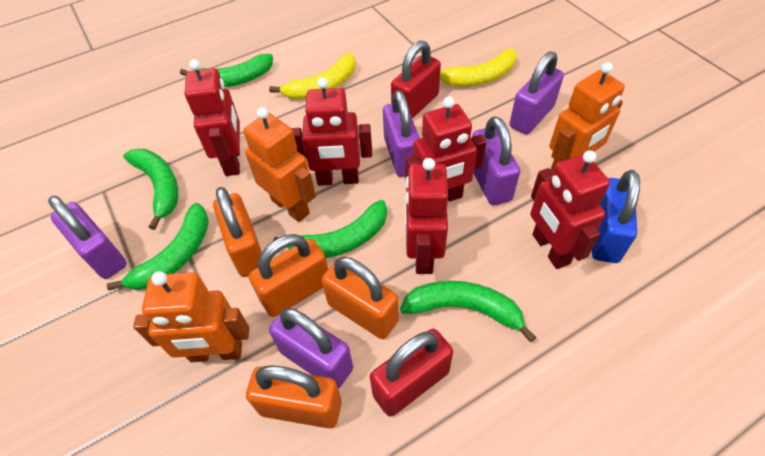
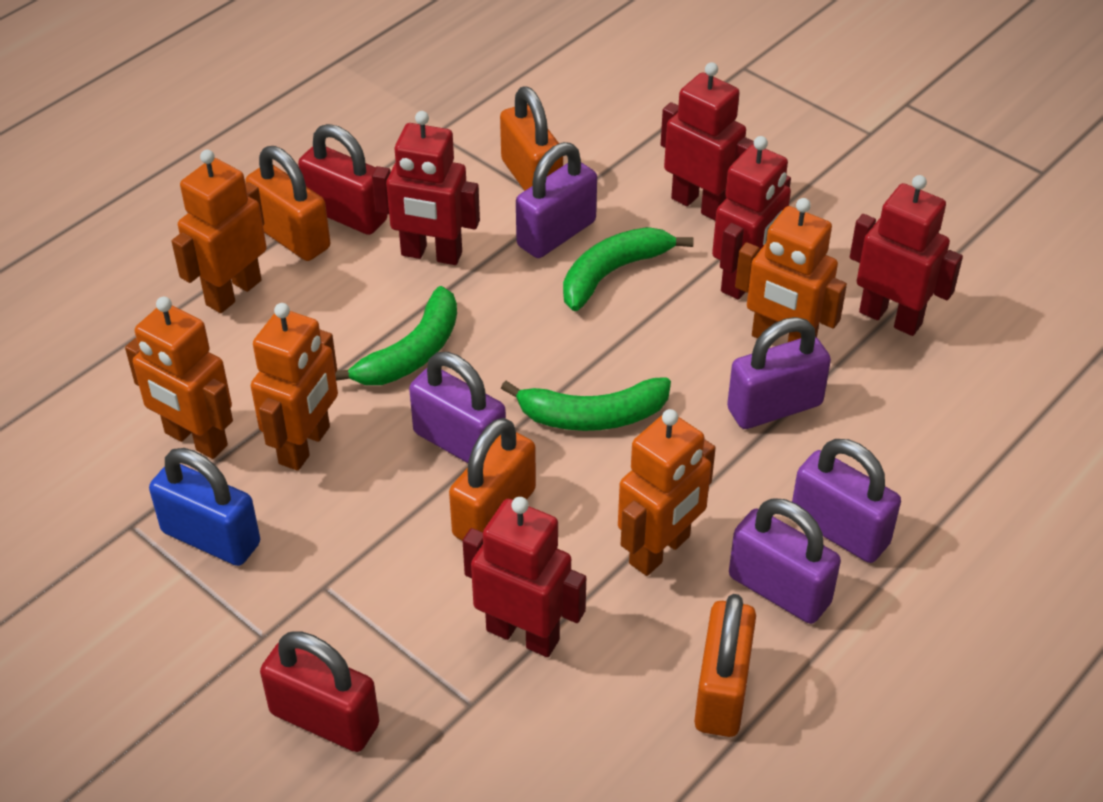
green banana: [107,203,209,290] [123,149,178,230] [180,54,273,87] [273,200,387,258] [400,281,536,342] = 5 -> [335,286,457,385] [501,377,671,431] [563,227,694,311] = 3
orange robot: [133,271,250,362] [243,107,316,222] [549,62,625,172] = 3 -> [125,297,233,459] [172,150,267,313] [251,303,338,471] [618,409,716,576] [735,198,847,342] = 5
yellow banana: [269,53,356,100] [440,48,517,87] = 2 -> none = 0

